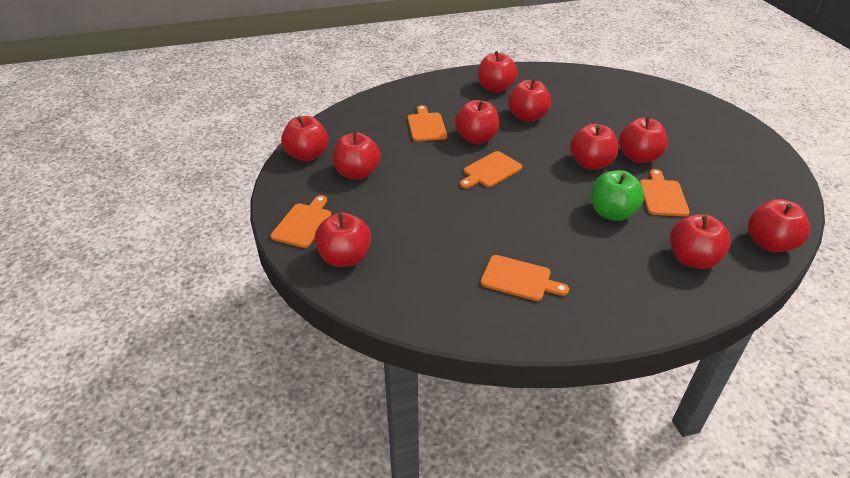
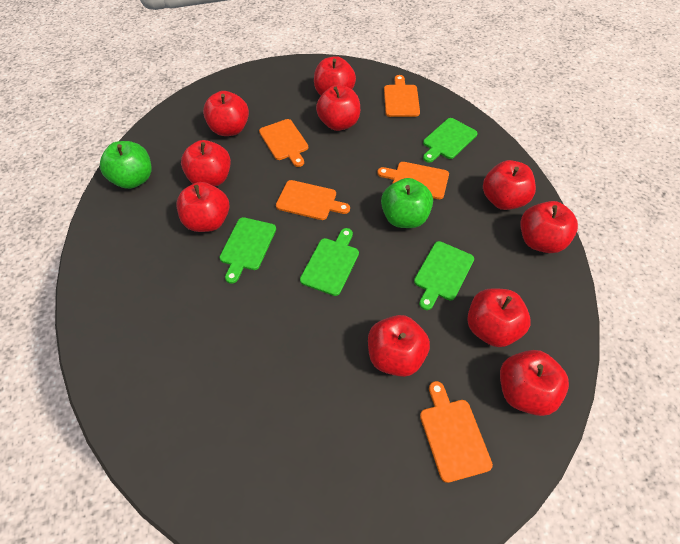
green apple: [591,170,645,221] = 1 -> [100,141,152,189] [381,178,433,228] = 2
green cutting board: none = 0 -> [219,217,276,284] [300,228,359,296] [414,241,474,310] [423,118,478,163] = 4

